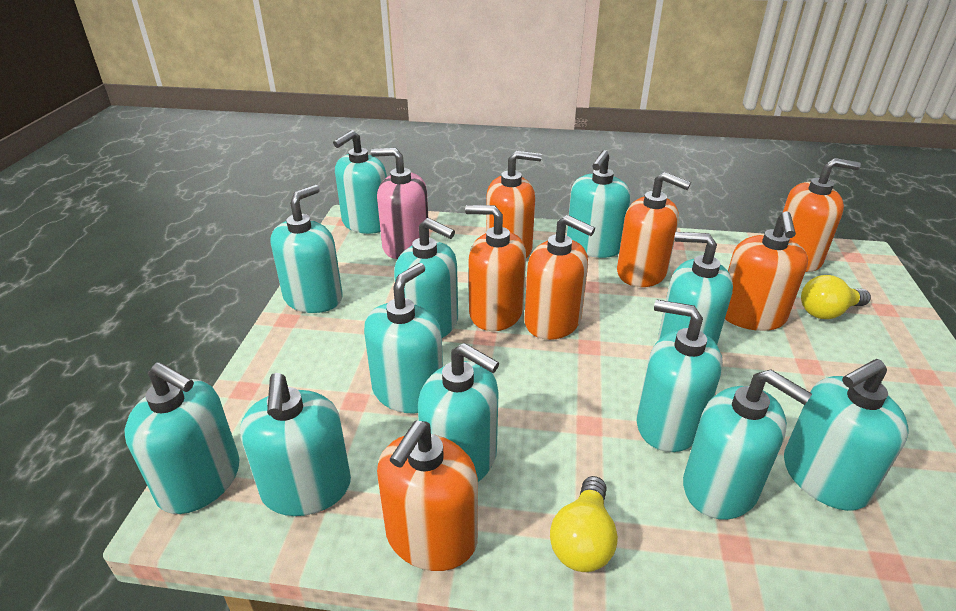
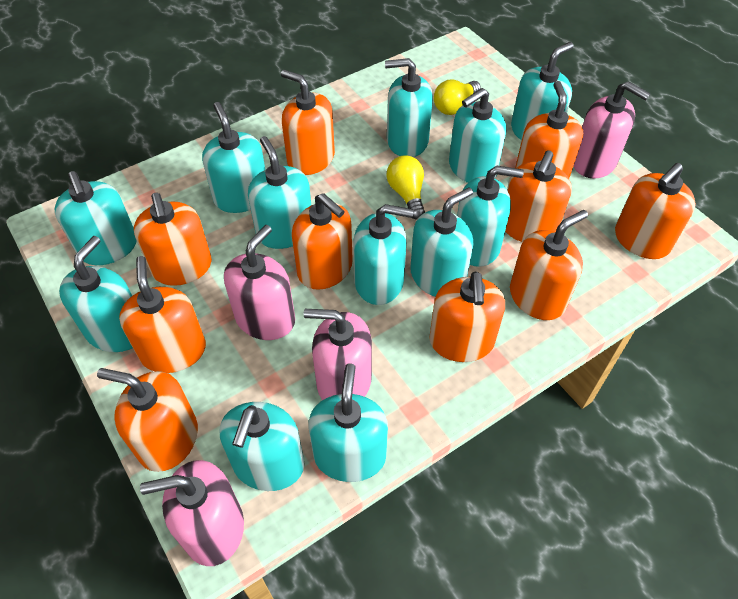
orange soap dispenser: [377,421,478,571] [465,205,526,331] [486,151,542,258] [524,215,595,340] [617,172,691,287] [725,211,808,331] [783,158,861,272] = 7 -> [97,368,198,472] [119,256,206,373] [134,193,212,286] [281,70,335,175] [292,193,353,290] [429,271,505,362] [505,150,572,242] [510,210,588,320] [515,81,583,178] [615,163,696,259] = 10
pink soap dispenser: [371,148,429,259] = 1 -> [140,460,244,566] [224,225,295,340] [304,309,372,400] [574,81,650,179] = 4

